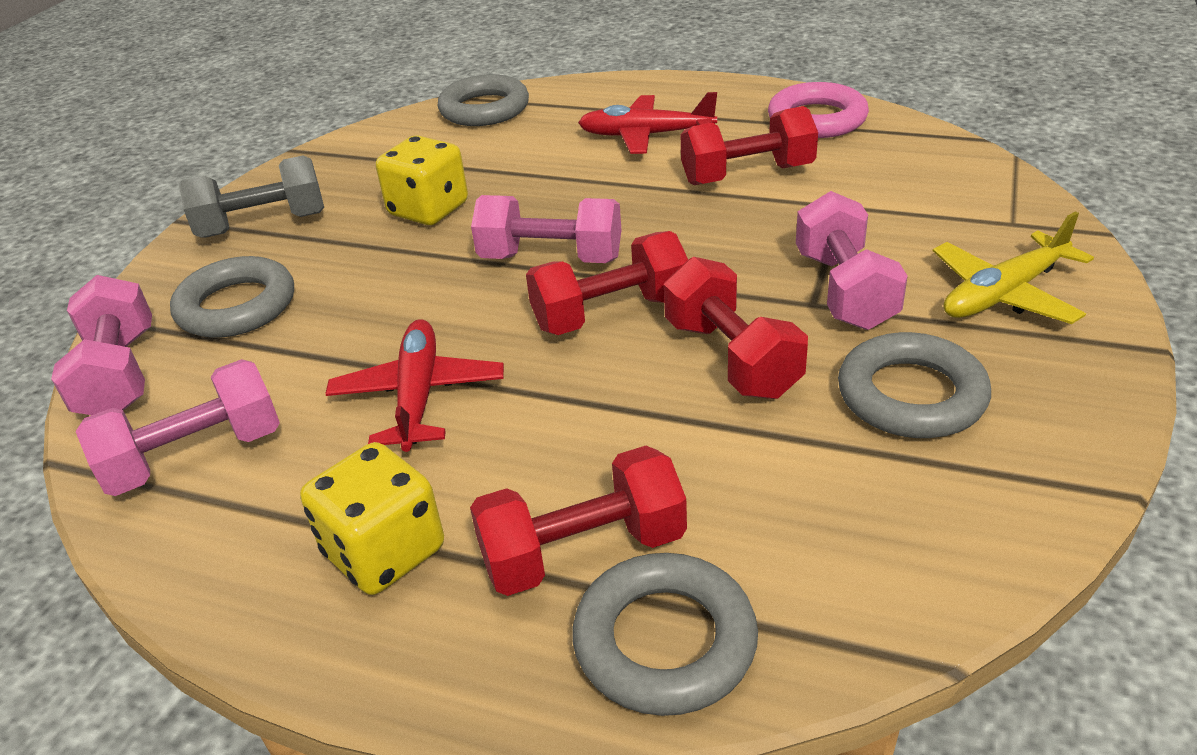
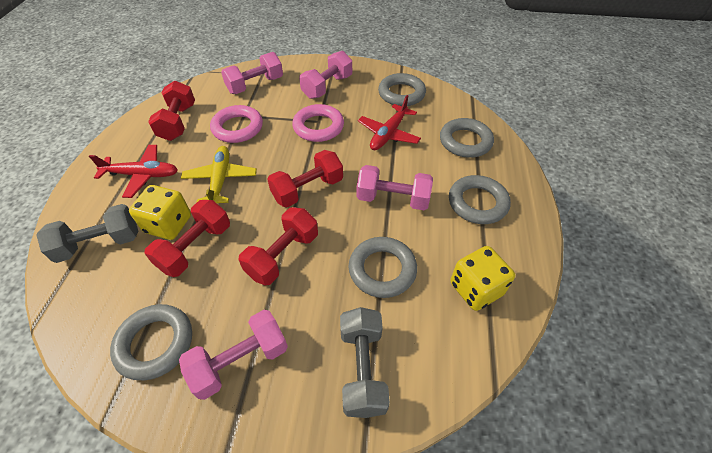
grey dumbbell: [179,155,324,238] = 1 -> [36,204,138,263] [340,307,390,418] = 2
grey ring: [170,256,294,338] [437,74,529,126] [572,553,758,716] [838,332,991,438] = 4 -> [110,304,192,380] [348,237,417,298] [378,73,426,106] [440,118,494,158] [449,175,511,224] = 5
pink ring: [768,82,869,138] = 1 -> [210,105,263,143] [292,104,344,142] = 2

